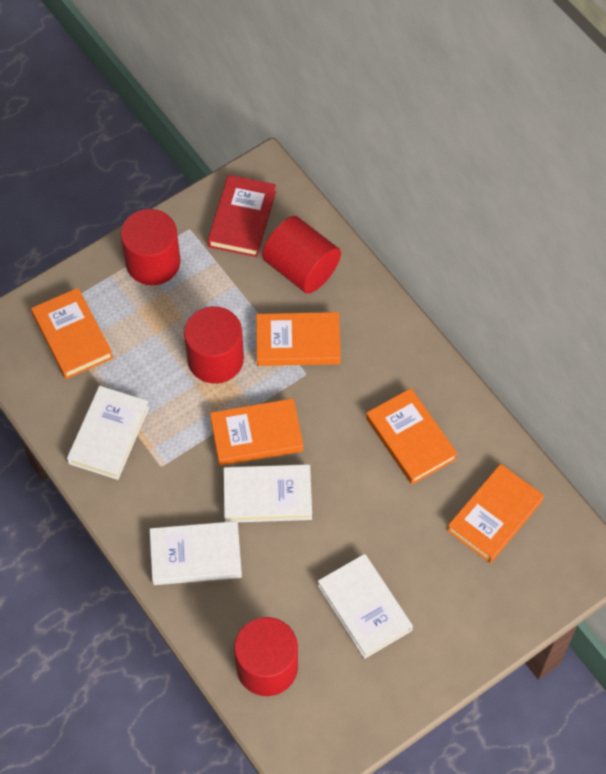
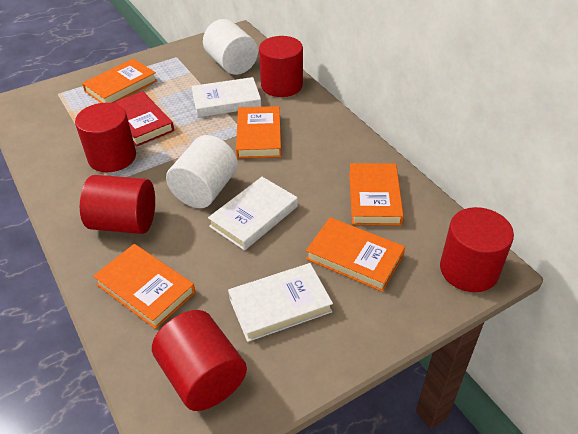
red cylinder: [120,209,181,285] [184,306,244,384] [234,617,298,696] [262,216,341,293] = 4 -> [75,103,136,172] [80,175,155,234] [152,310,247,411] [259,36,303,97] [440,207,514,292] = 5
white book: [67,386,149,480] [150,521,242,585] [223,464,312,522] [318,554,413,659] = 4 -> [191,77,261,117] [208,177,298,250] [228,263,333,342] = 3
white cylinder: none = 0 -> [166,135,238,208] [203,19,258,75] = 2

